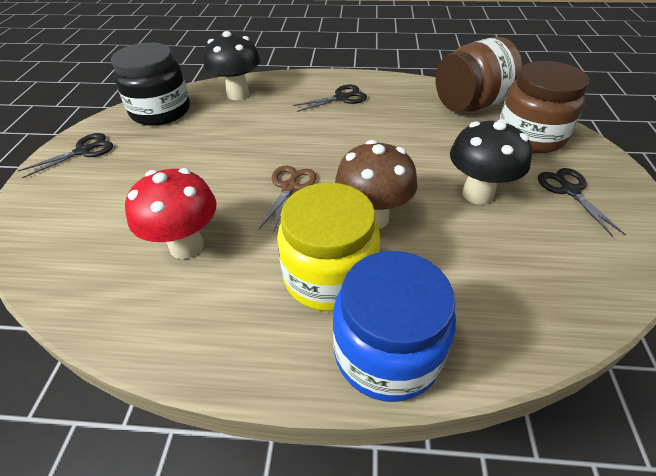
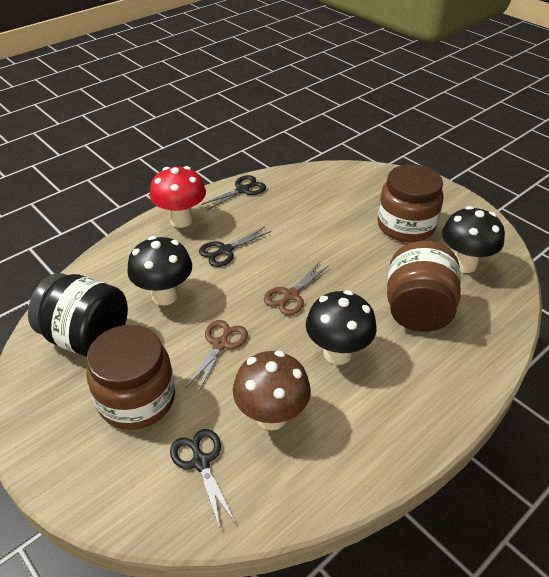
black mushroom: [203,31,260,100] [450,119,532,205] = 2 -> [127,236,192,305] [306,290,377,365] [442,206,505,273] = 3
blue jar: [333,251,456,402] = 1 -> none = 0
brown jar: [436,37,523,112] [499,61,589,153] = 2 -> [86,325,175,430] [377,164,443,242] [387,241,461,332] = 3
brown scissors: [259,166,316,233] = 1 -> [185,320,248,392] [264,262,328,315] = 2
yellow jar: [277,183,380,311] = 1 -> none = 0

